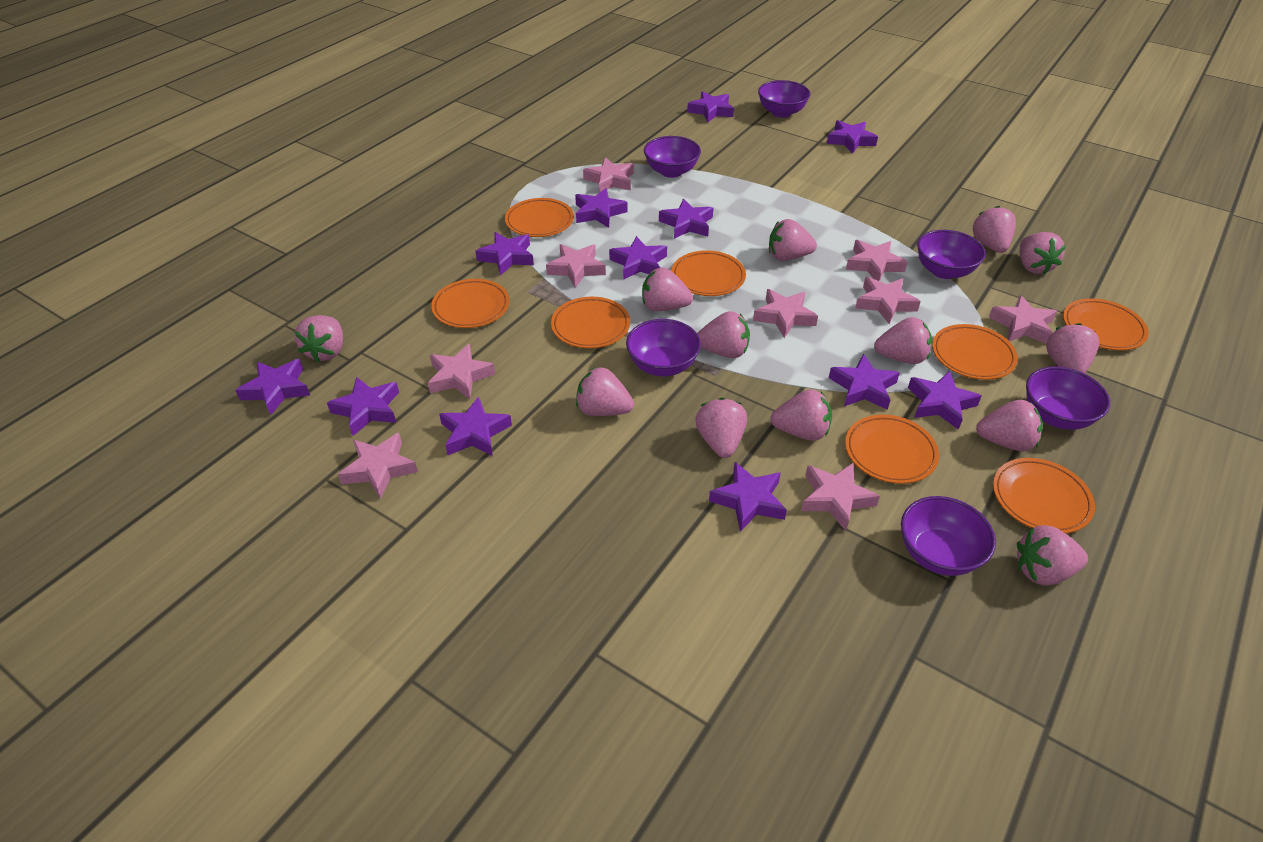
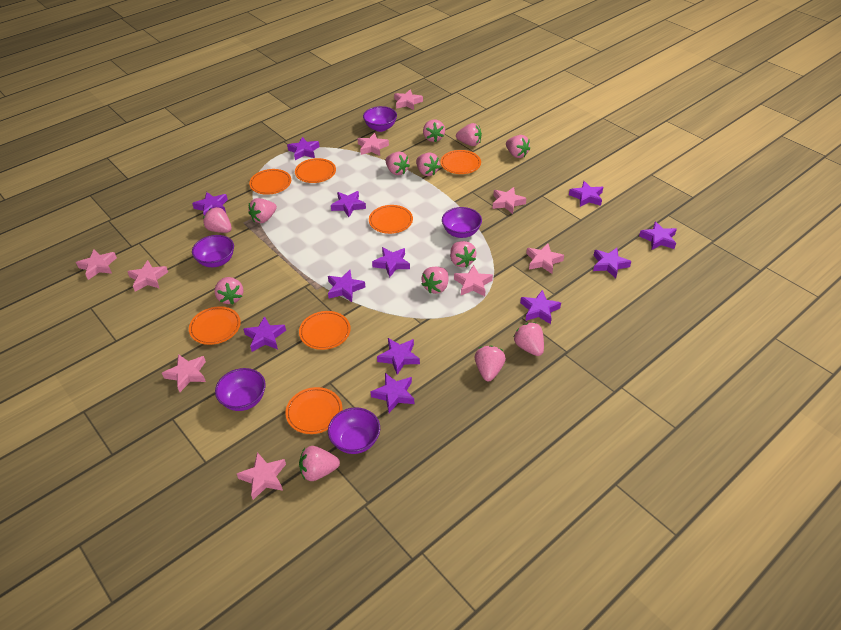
orange plate: [431,279,510,328] [505,198,574,237] [551,297,630,348] [671,250,746,296] [845,414,939,484] [932,324,1018,380] [993,458,1095,534] [1063,298,1149,351] = 8 -> [189,306,241,345] [249,169,291,195] [285,387,342,434] [295,158,336,183] [299,311,351,350] [369,205,413,234] [440,150,481,174] = 7
purple bowl: [626,319,701,376] [644,136,701,178] [758,80,810,118] [901,496,996,576] [917,230,986,279] [1026,367,1110,430] = 6 -> [192,235,234,267] [215,368,266,411] [328,407,380,454] [363,106,397,132] [442,207,482,238] = 5

